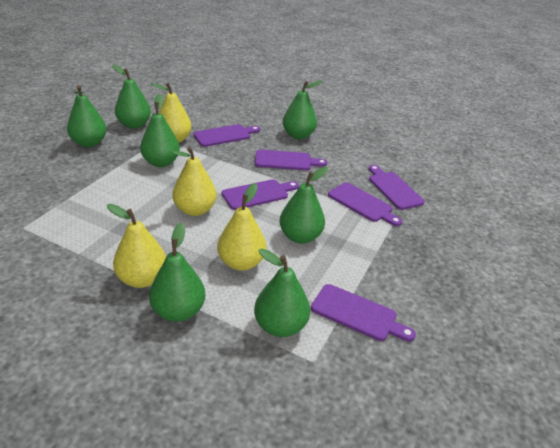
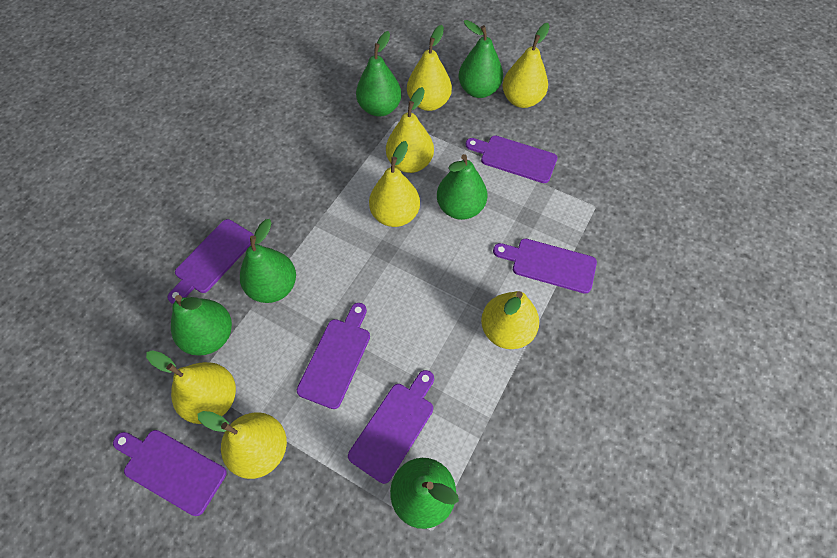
green pear: [67,85,107,147] [112,65,151,129] [140,94,180,167] [149,223,205,322] [254,249,310,337] [280,167,329,244] [283,81,322,139] = 7 -> [171,295,232,355] [240,219,296,303] [356,31,401,117] [390,458,459,529] [437,154,487,220] [459,20,503,98] = 6
yellow pear: [107,204,166,288] [151,83,192,143] [171,147,217,216] [217,183,266,271] = 4 -> [146,350,236,424] [198,411,287,479] [369,141,420,227] [386,87,434,173] [407,25,452,111] [481,291,539,349] [502,23,550,108] = 7

